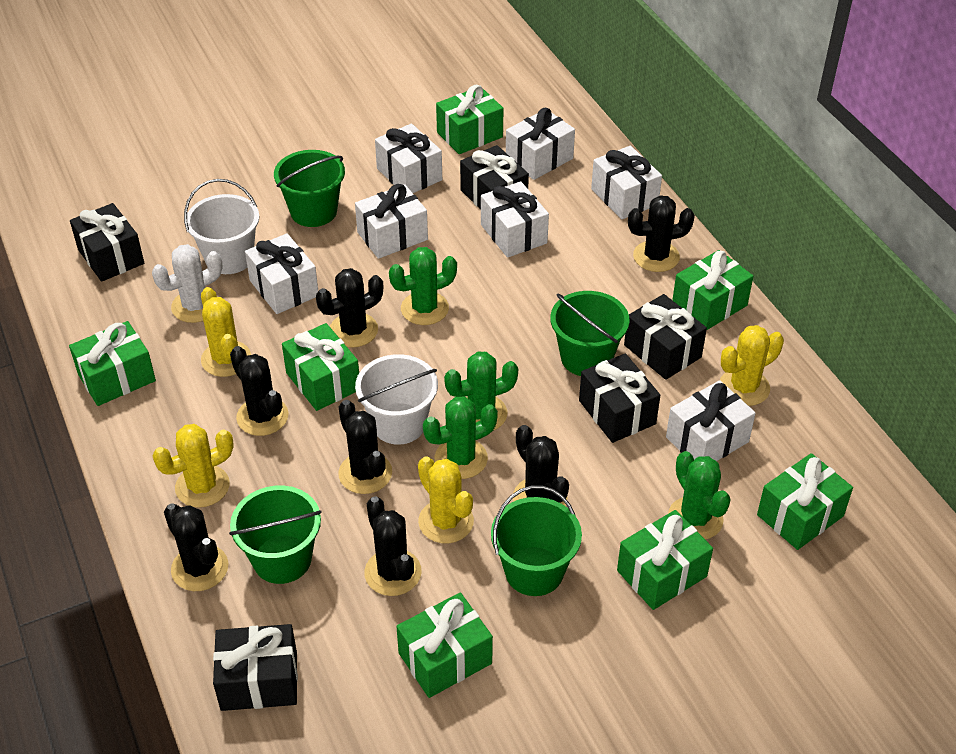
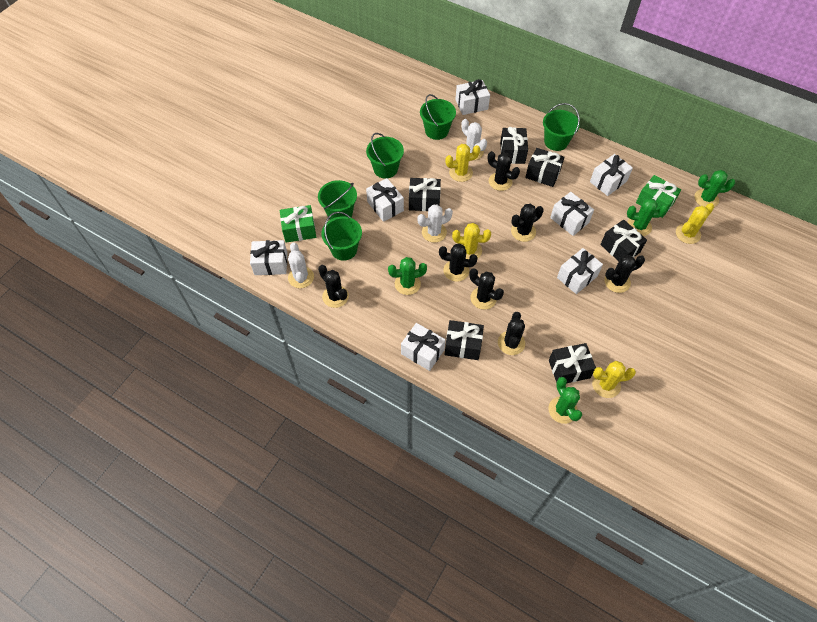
black gift: [70,203,144,282] [213,624,298,711] [460,145,529,209] [579,353,660,443] [624,294,707,380] = 5 -> [409,178,441,211] [445,320,484,360] [500,127,528,164] [525,148,564,187] [549,343,596,383] [600,220,647,261] = 6
green bucket: [229,485,322,584] [274,150,345,227] [491,485,582,596] [550,291,630,376] = 4 -> [318,180,357,220] [321,212,362,261] [366,133,404,179] [420,94,456,140] [543,103,580,151] = 5
green gift: [69,321,156,406] [282,323,359,411] [396,592,493,698] [436,85,504,154] [617,510,713,610] [672,250,753,330] [757,453,853,550] = 7 -> [280,205,316,243] [636,175,681,218] = 2
white bucket: [184,179,259,274] [355,354,438,445] = 2 -> none = 0
white cactus: [152,244,223,323] = 1 -> [288,243,314,288] [417,205,453,243] [461,119,487,160] = 3

